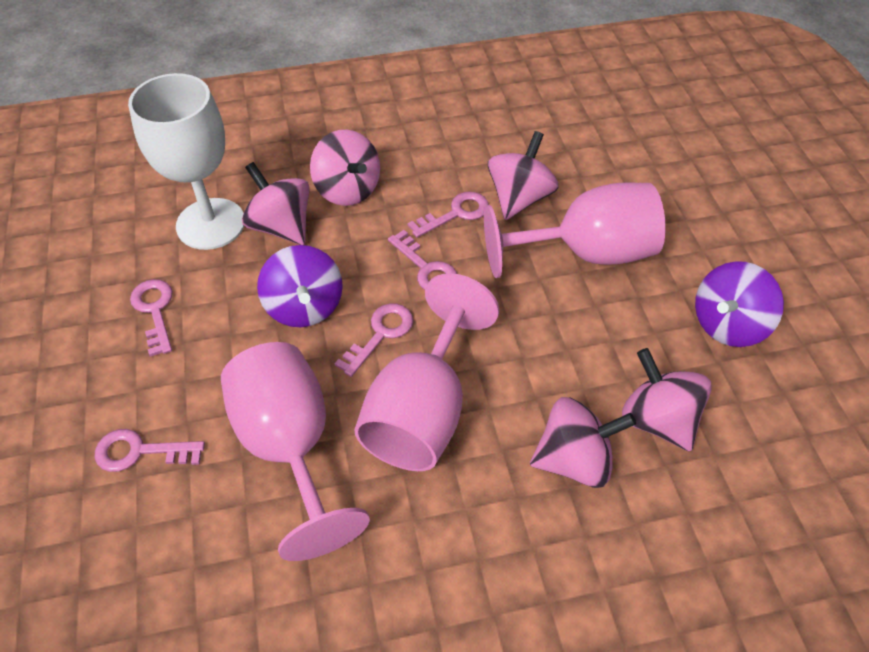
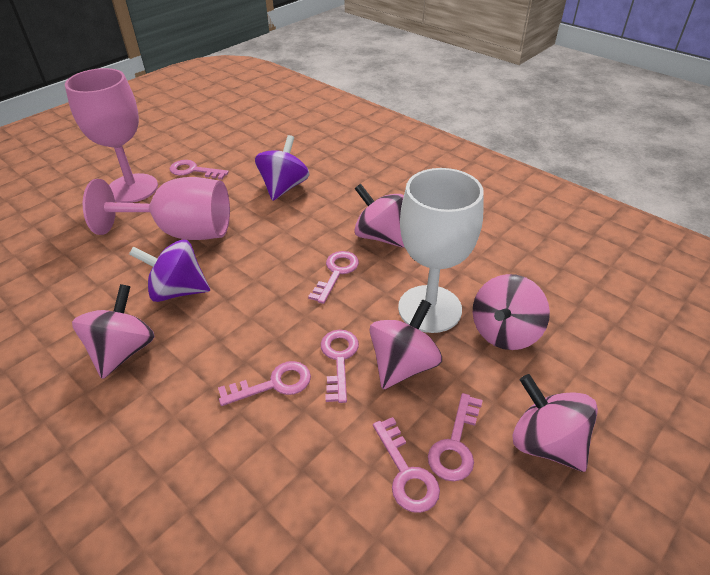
pink goblet: [221,342,370,561] [354,273,499,471] [484,183,666,278] = 3 -> [65,68,158,203] [83,177,230,240] = 2
pink key: [95,429,205,472] [130,279,173,357] [335,303,413,377] [388,230,457,290] [407,192,489,238] = 5 -> [170,160,229,180] [218,361,311,406] [308,251,359,304] [321,330,359,403] [373,417,440,513] [428,393,483,481] = 6

